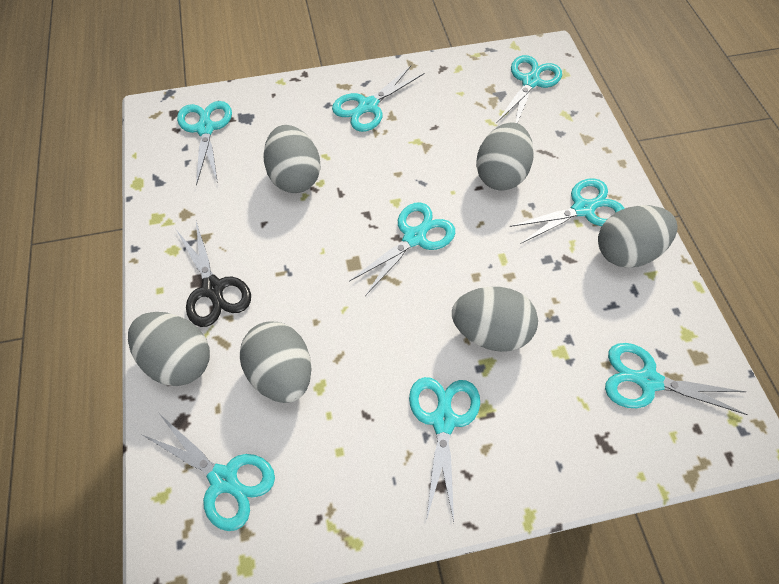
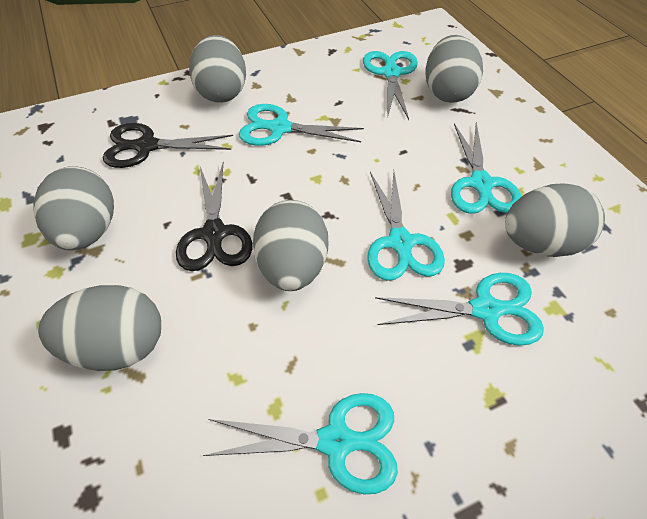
black scissors: [176,222,251,327] = 1 -> [103,123,233,168] [176,163,252,271] = 2
turquoise scissors: [141,414,275,531] [177,101,232,185] [332,66,424,132] [349,202,455,296] [409,377,480,522] [497,55,562,123] [509,178,625,244] [605,343,748,415] = 8 -> [203,393,398,494] [239,104,364,146] [363,51,418,120] [367,170,445,281] [375,273,544,346] [451,122,522,214] = 6

